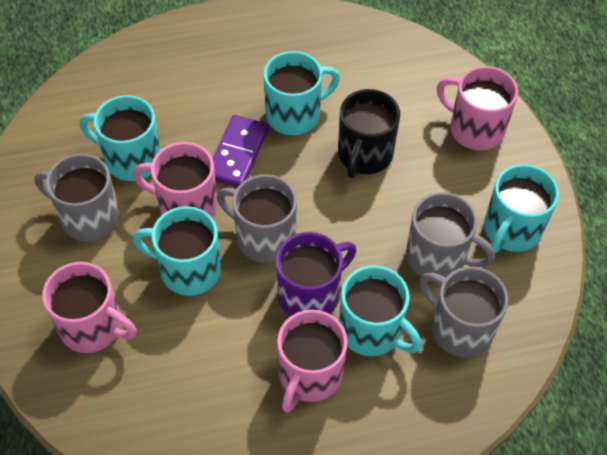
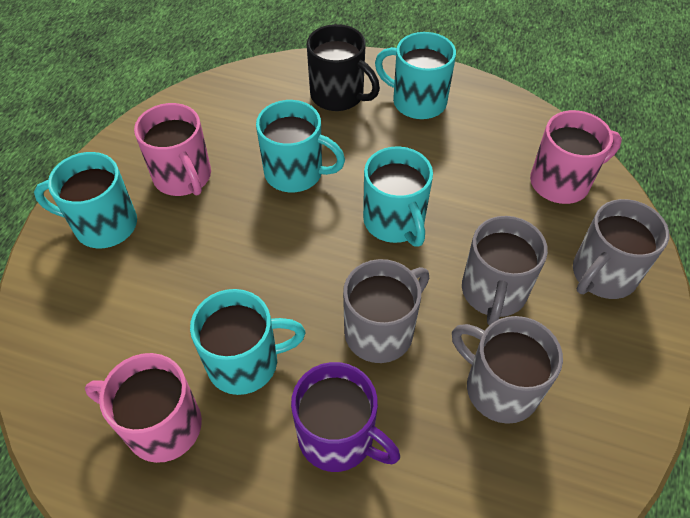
pink mug: [42,262,137,353] [133,142,218,218] [277,310,348,412] [437,66,518,150] = 4 -> [85,353,202,463] [134,103,211,196] [530,110,622,204] = 3
purple domino: [213,115,269,187] = 1 -> none = 0

